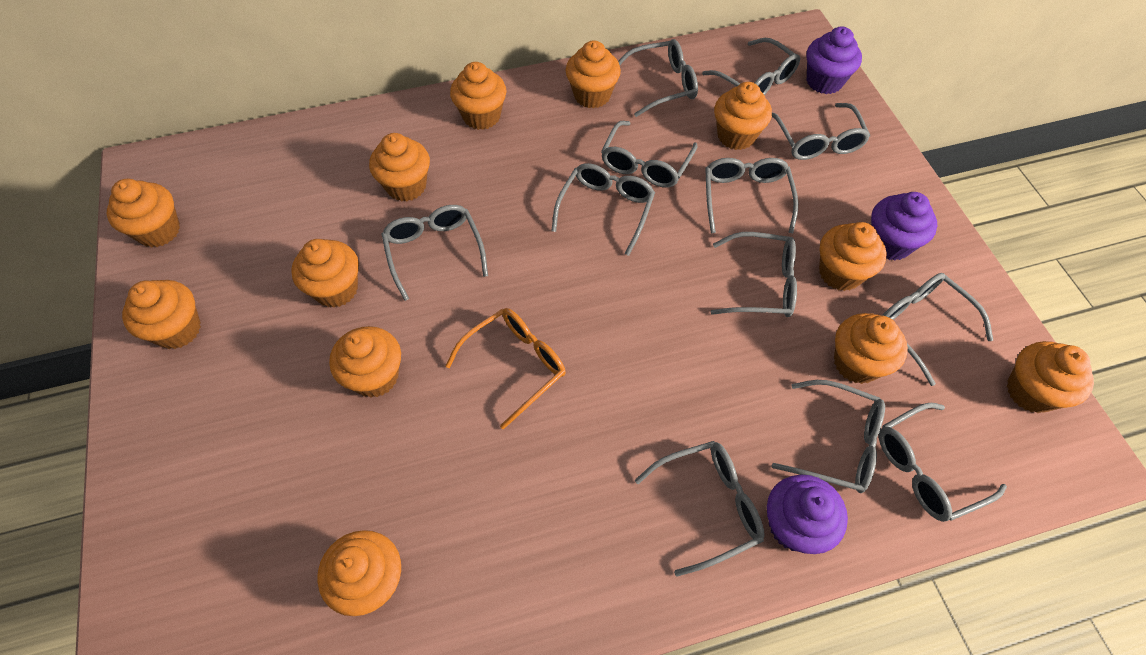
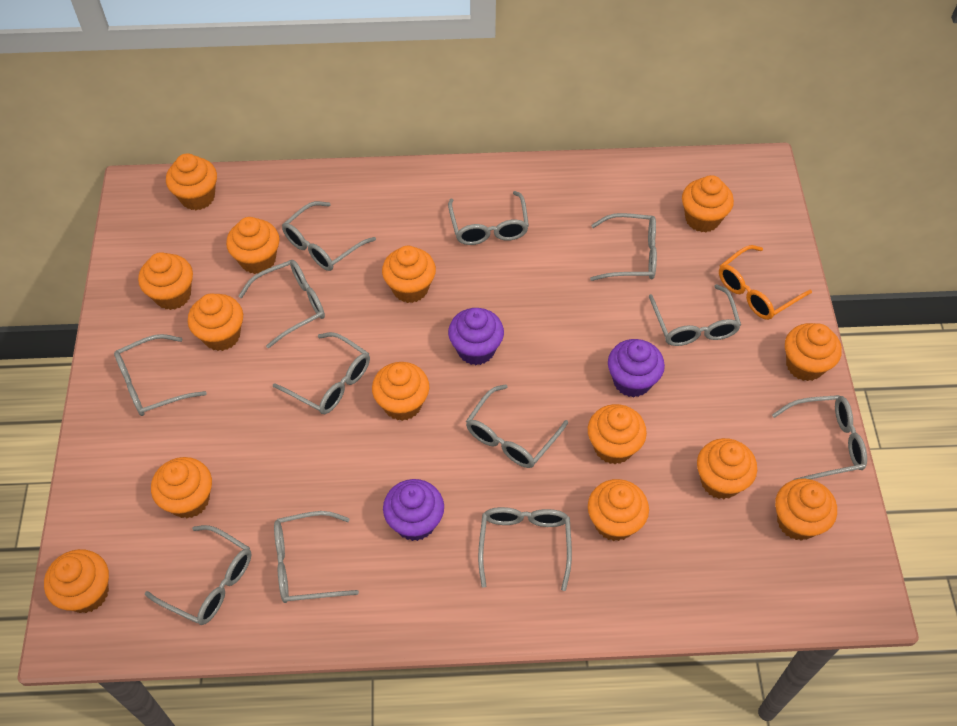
orange cupcake: [107,179,180,247] [122,280,201,349] [291,239,359,308] [317,530,401,616] [329,326,401,398] [369,133,430,201] [450,62,507,130] [565,40,621,108] [714,82,772,150] [819,222,887,291] [834,313,908,384] [1007,341,1094,413] = 12 -> [44,549,109,613] [138,252,193,310] [151,457,212,518] [166,153,217,210] [188,293,243,351] [226,217,280,274] [372,362,429,421] [382,246,436,303] [588,404,647,464] [588,479,649,541] [682,175,734,232] [697,438,757,499] [775,479,837,541] [785,323,842,381] = 14

